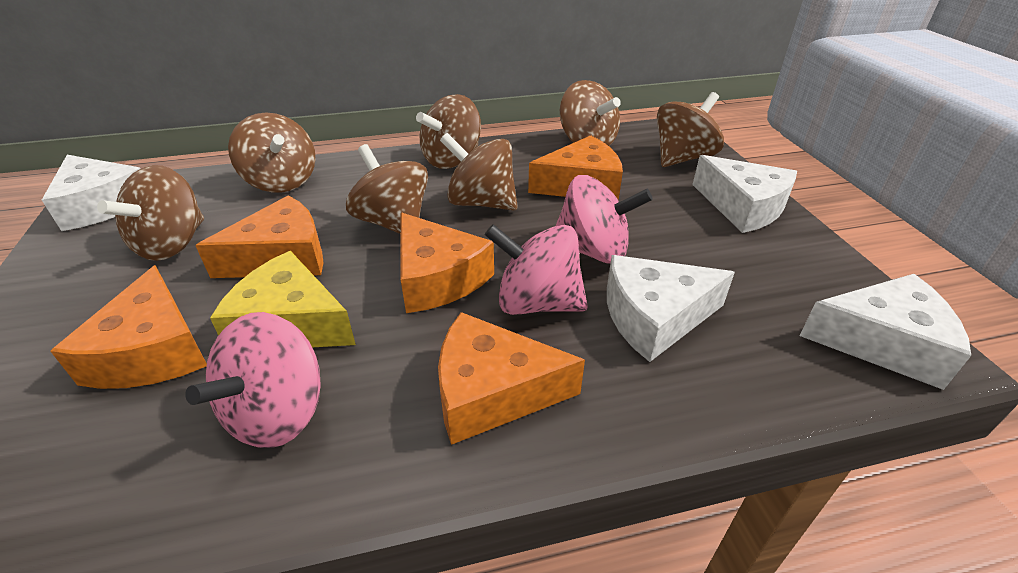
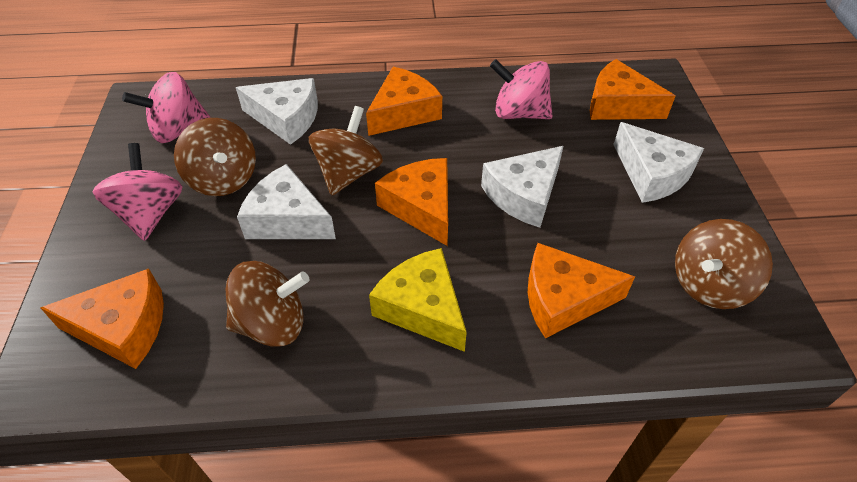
brown spinning top: [97,165,204,261] [228,112,316,193] [346,144,428,234] [416,94,481,169] [440,133,518,211] [560,80,621,146] [657,92,724,167] = 7 -> [174,118,256,196] [226,261,310,347] [309,106,383,195] [675,219,773,309] = 4

